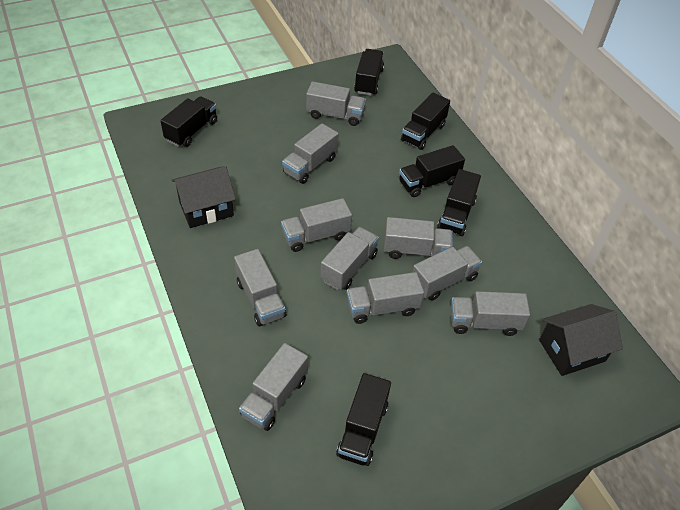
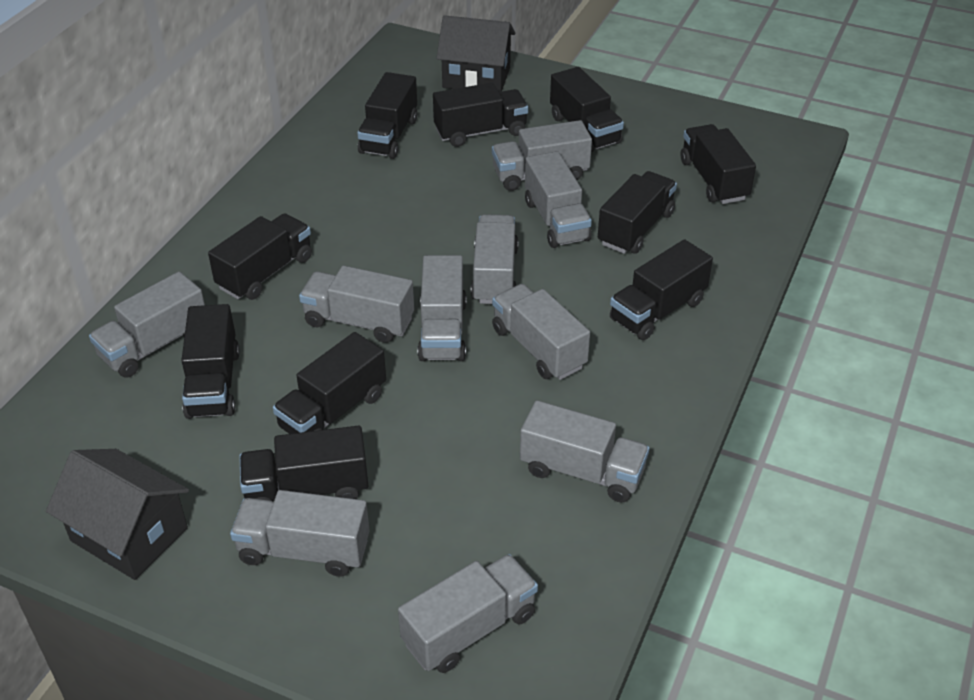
black truck: [160,96,217,147] [336,373,391,466] [354,49,384,96] [399,145,465,197] [401,92,450,150] [437,169,481,236] = 6 -> [181,304,240,419] [208,213,312,300] [239,426,368,501] [273,332,386,434] [357,72,417,159] [433,83,528,147] [550,67,624,152] [598,171,677,254] [610,239,713,340] [681,124,756,204] = 10

